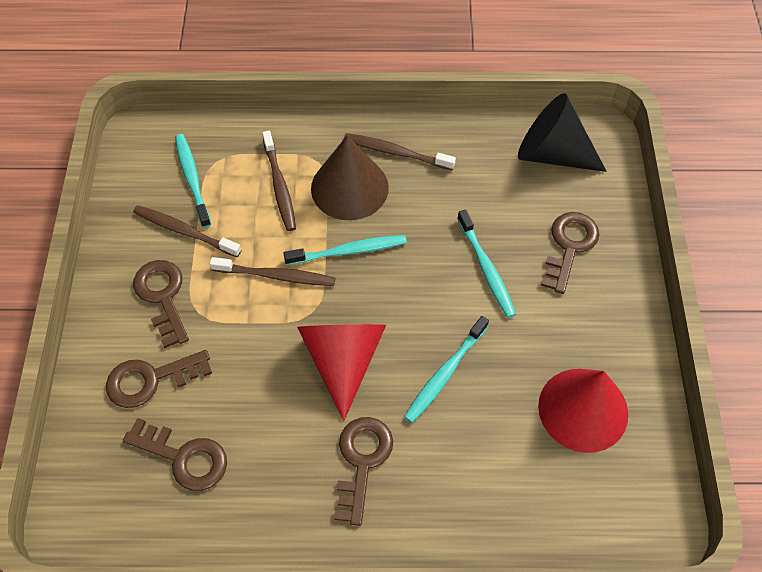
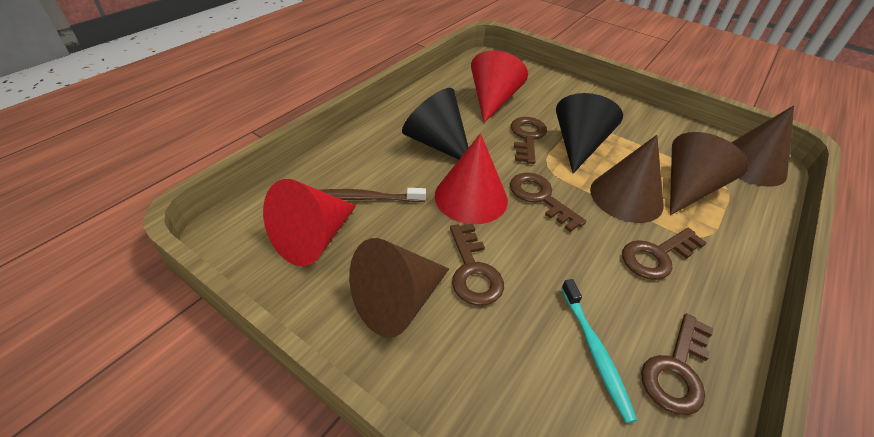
black cone: [518,93,607,172] = 1 -> [402,88,469,159] [556,93,623,173] = 2
brown cone: [311,136,389,220] = 1 -> [349,238,449,338] [590,135,664,223] [670,132,748,215] [731,105,794,187] = 4
brown toothbrush: [133,205,241,257] [210,257,335,286] [262,131,296,231] [343,133,456,170] = 4 -> [320,188,426,202] = 1
red cone: [297,324,386,421] [538,369,628,453] = 2 -> [263,179,356,266] [435,133,508,224] [471,50,528,123] = 3
turquoise toothbrush: [175,134,211,228] [283,235,407,265] [404,316,489,423] [457,210,516,318] = 4 -> [561,279,637,423] = 1

